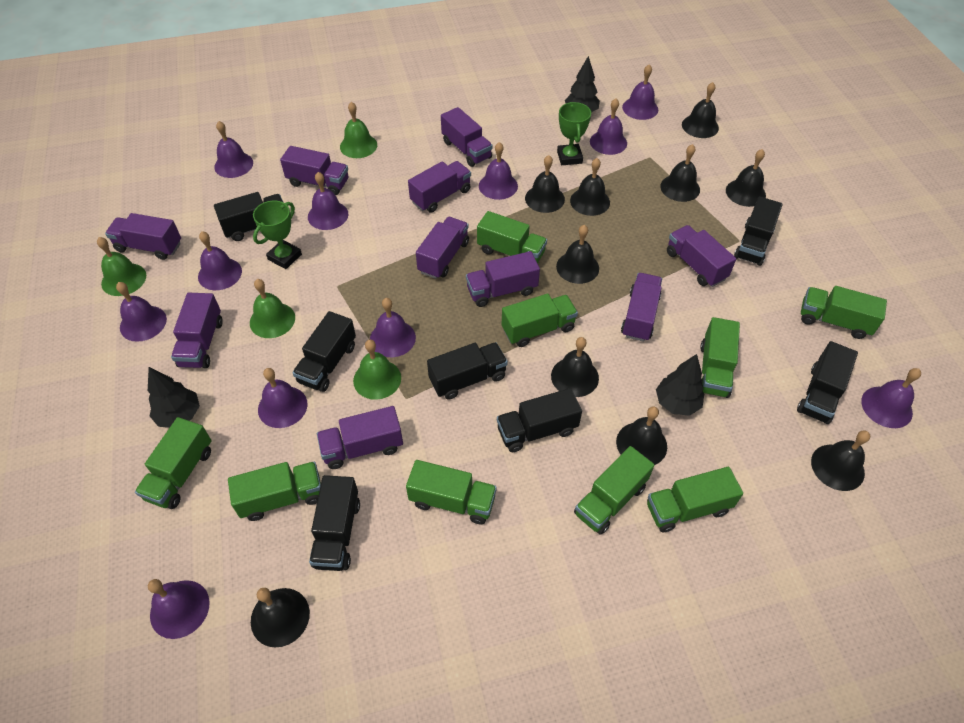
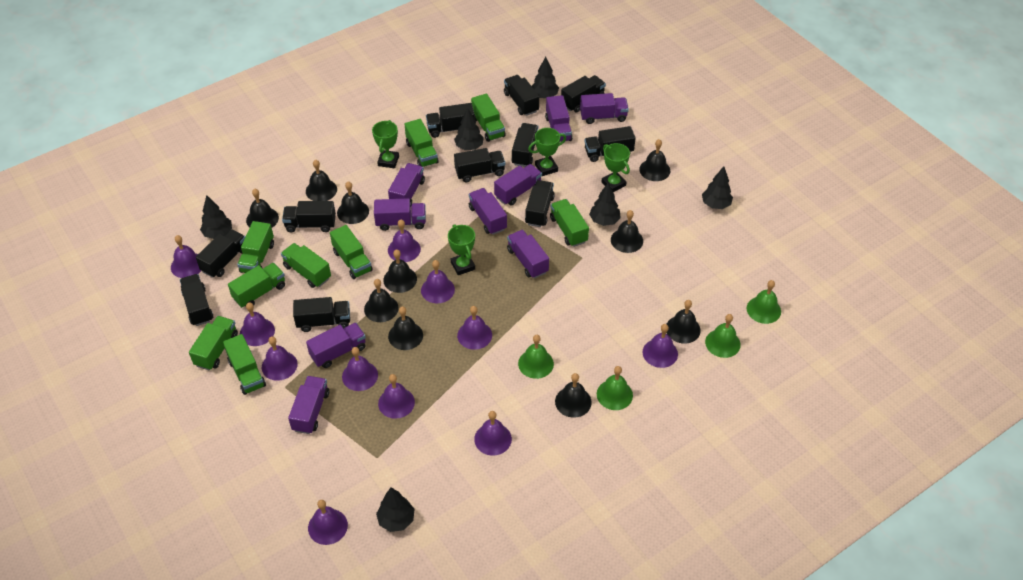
black tree: [148,367,200,428] [565,56,600,112] [656,354,704,416] = 3 -> [200,195,232,239] [376,487,414,532] [454,108,484,150] [532,57,559,98] [589,183,621,226] [702,166,733,209] = 6
black truck: [214,192,283,241] [292,311,356,392] [309,475,360,571] [427,342,508,399] [497,388,582,452] [734,196,783,266] [797,341,858,424] = 7 -> [180,274,213,326] [196,229,245,278] [282,201,336,232] [293,297,350,332] [426,103,475,138] [454,148,505,182] [504,75,539,116] [511,123,538,167] [525,180,555,227] [561,75,606,113] [584,126,636,162] = 11
green trophy: [253,201,302,269] [557,102,591,165] = 2 -> [372,120,399,168] [448,224,475,275] [528,128,566,176] [601,143,630,192] = 4
purple truck: [105,213,181,260] [171,293,223,368] [280,146,348,195] [317,406,403,469] [408,161,471,213] [416,217,469,279] [441,107,492,167] [466,251,540,307] [621,273,662,342] [667,225,736,287] = 10 -> [288,376,329,434] [306,323,366,368] [374,198,426,231] [388,163,425,206] [469,188,507,235] [494,164,542,206] [507,230,549,278] [545,95,573,142] [580,93,629,124] = 9

